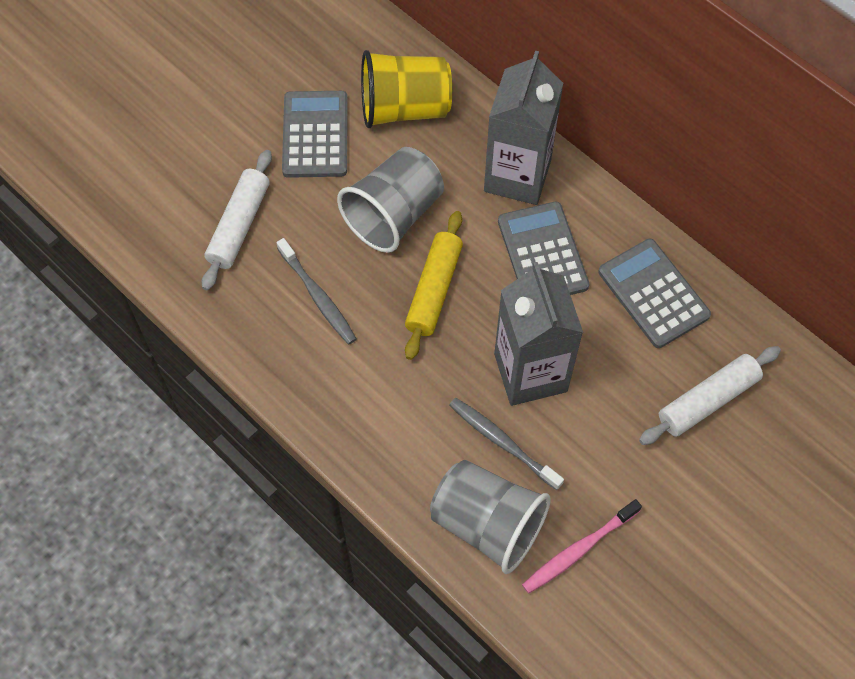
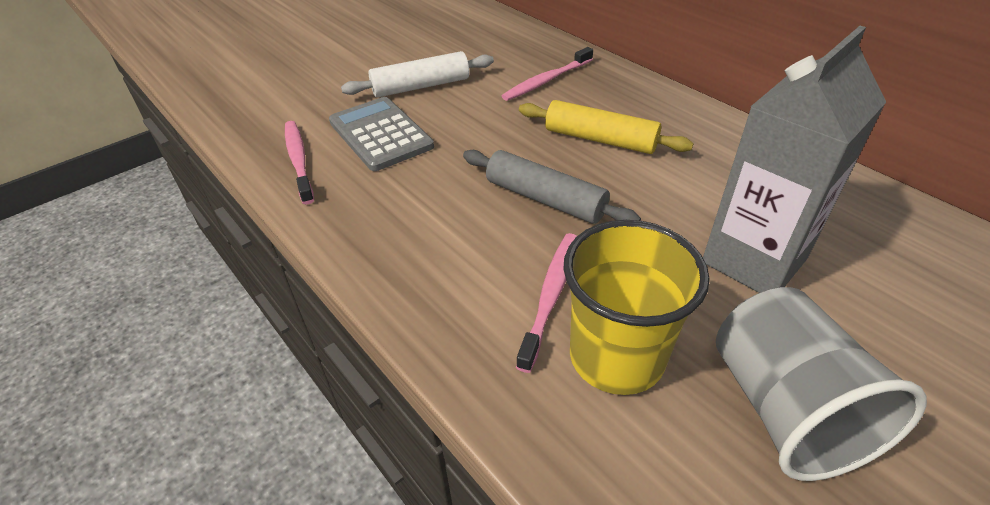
grey calculator: [282,91,348,178] [498,202,589,295] [598,239,711,348] = 3 -> [329,97,434,171] = 1
grey carton: [484,51,563,205] [494,262,583,406] = 2 -> [703,26,886,293] = 1
grey cup: [337,147,444,253] [430,460,551,574] = 2 -> [716,287,927,481] = 1
grey rolling pin: none = 0 -> [463,150,641,224] = 1
grey toothbrush: [277,238,357,345] [449,398,564,490] = 2 -> none = 0
pink toothbrush: [522,499,642,594] = 1 -> [285,121,314,204] [502,47,593,101] [516,233,577,373] = 3
white rolling pin: [202,150,272,290] [639,346,781,445] = 2 -> [341,51,494,98] = 1

